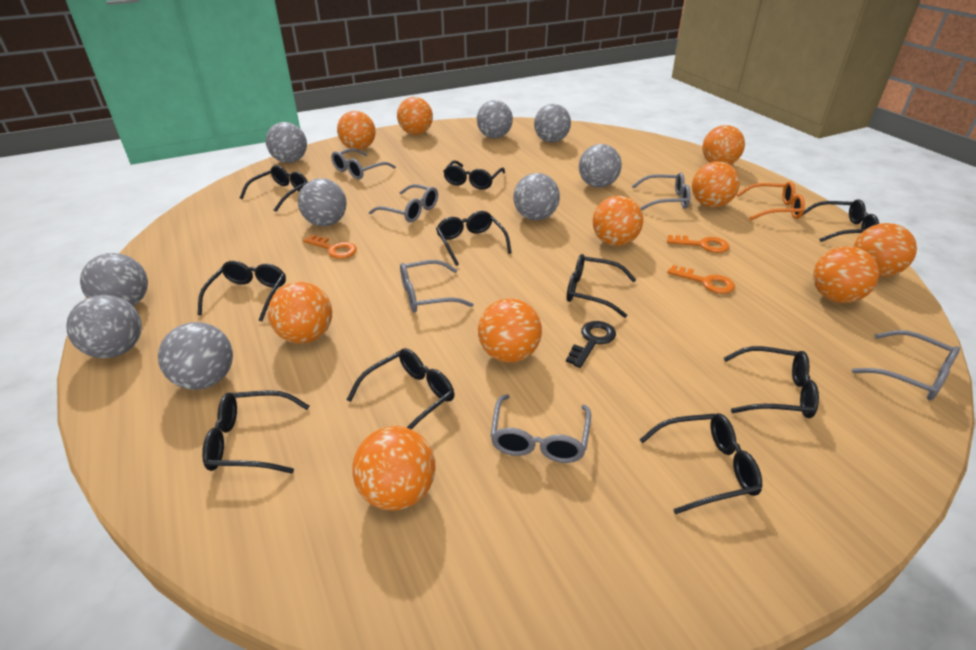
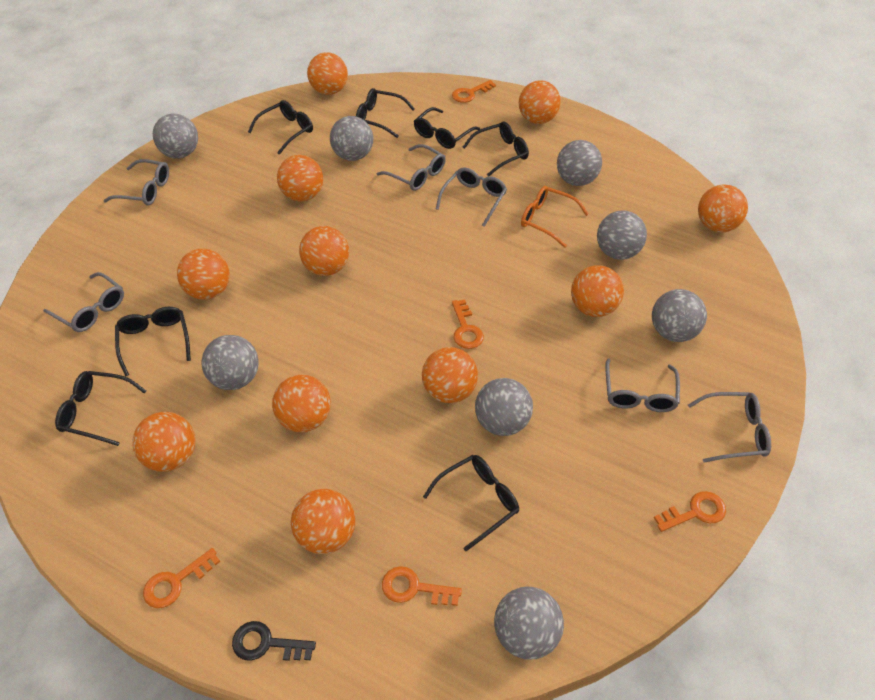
black glasses: [198,261,286,322] [202,390,309,473] [240,165,308,212] [347,348,454,430] [436,211,512,266] [443,160,505,190] [567,254,636,318] [639,413,762,514] [724,346,819,418] [803,199,879,242] = 10 -> [55,371,146,446] [115,307,191,376] [248,100,313,155] [356,88,415,138] [414,107,480,149] [423,455,519,551] [463,122,529,177] = 7
grey ball: [66,295,142,358] [80,253,148,306] [158,322,233,390] [266,122,307,163] [298,178,347,226] [477,100,513,138] [513,173,560,220] [534,104,571,143] [579,144,622,188] = 9 -> [153,114,198,158] [202,335,259,390] [330,116,373,161] [475,378,533,436] [494,587,564,659] [557,140,602,186] [597,210,647,260] [652,289,707,342] = 8
orange ball: [268,282,332,343] [337,111,376,150] [352,426,436,511] [397,97,433,135] [478,298,542,363] [593,196,643,246] [692,162,740,207] [702,125,745,165] [813,246,879,303] [854,223,917,277] = 10 -> [132,412,195,472] [177,249,230,300] [272,375,331,432] [277,155,323,202] [291,489,355,554] [299,226,349,276] [307,52,348,95] [422,347,478,403] [519,80,561,124] [571,265,624,317] [698,185,748,233] = 11
orange key: [303,235,357,259] [667,235,729,253] [667,265,735,294] = 3 -> [143,548,220,608] [382,566,462,606] [452,80,496,103] [452,299,484,349] [654,491,726,532] = 5

